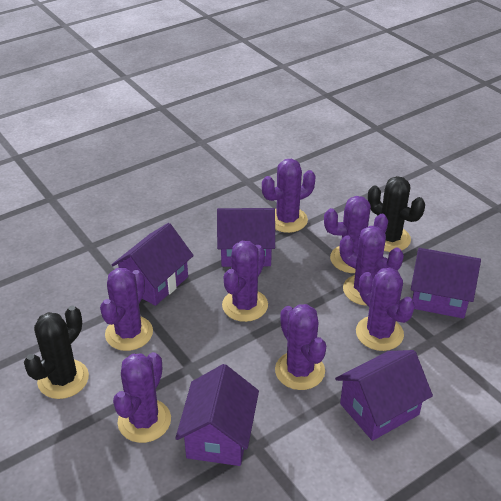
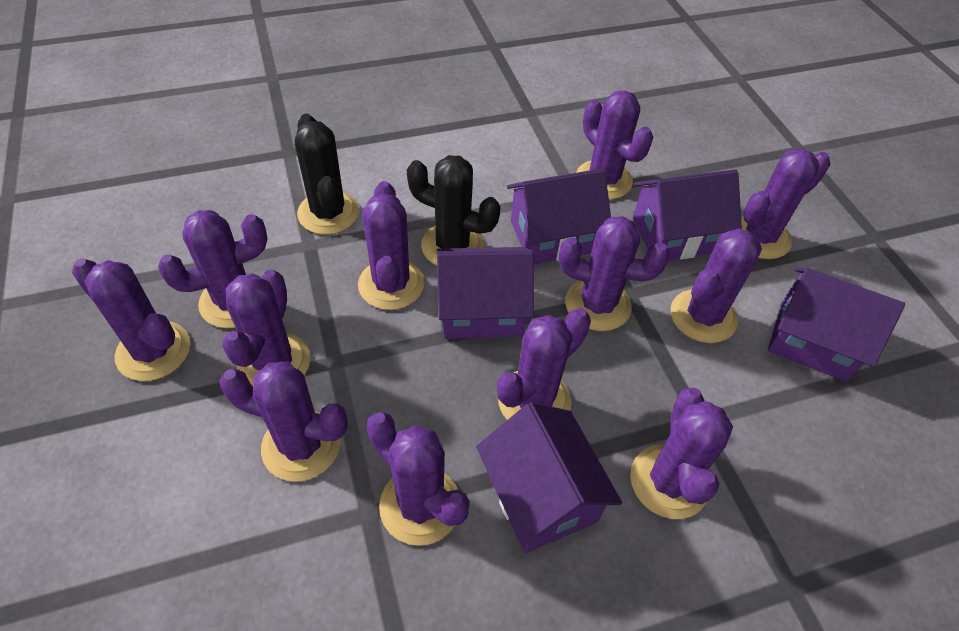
purple cactus: [100,268,153,351] [113,352,171,443] [222,241,268,322] [262,159,316,233] [275,304,326,390] [324,196,388,273] [340,226,404,306] [356,268,415,351] = 8 -> [72,258,191,381] [158,210,267,328] [219,361,348,482] [222,270,311,387] [358,181,424,310] [366,412,470,546] [497,308,591,420] [558,216,670,331] [576,91,653,200] [630,388,733,519] [671,228,762,343] [741,149,830,259] = 12

